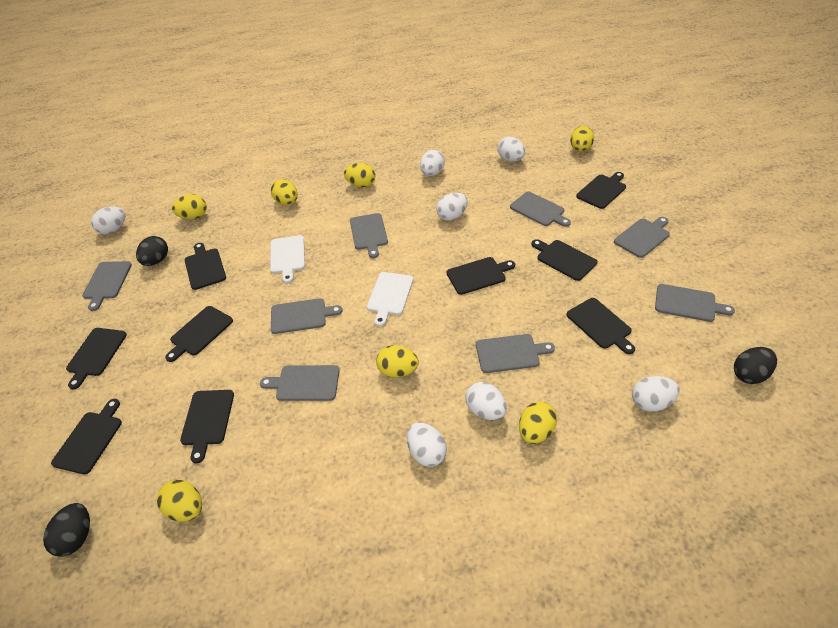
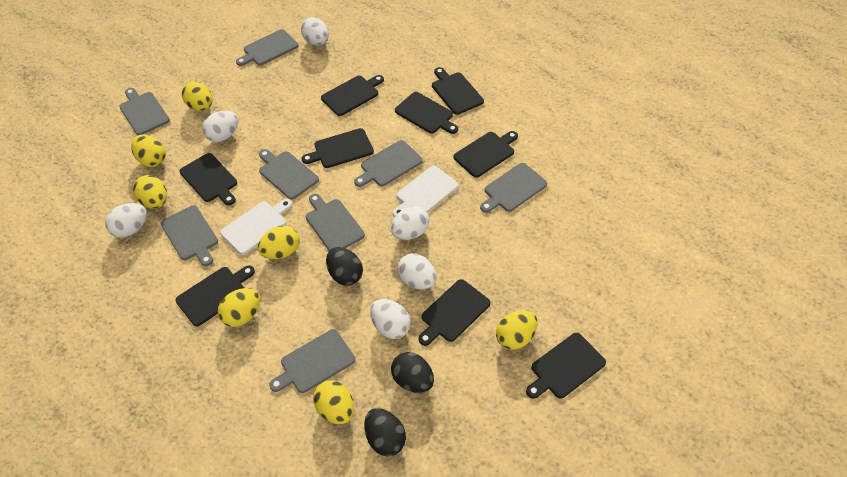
white egg: [91,206,125,234] [407,422,447,467] [420,150,445,176] [436,193,468,221] [466,382,507,420] [498,137,525,161] [632,376,680,412] = 7 -> [105,203,147,238] [202,111,238,142] [301,17,329,46] [370,299,410,339] [391,206,429,240] [397,253,436,289] = 6

